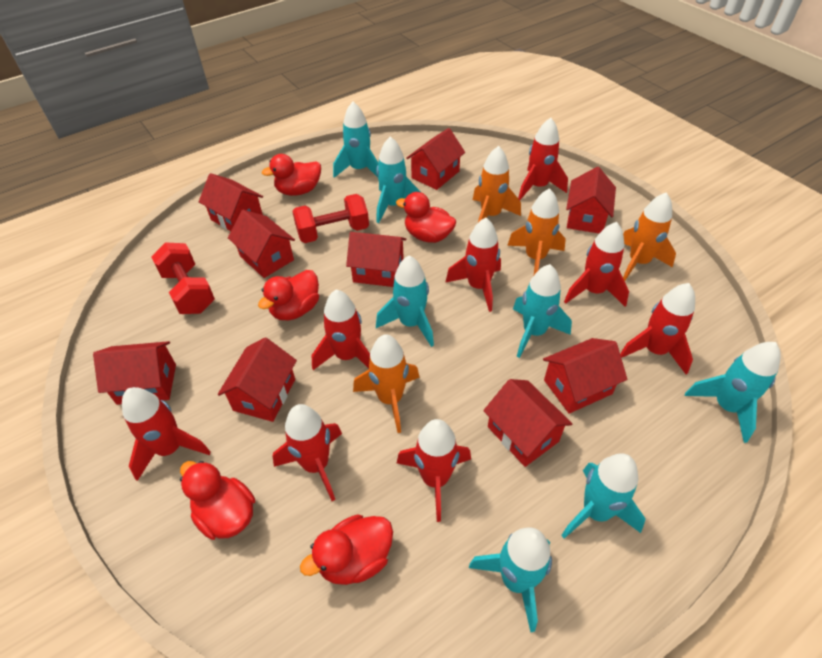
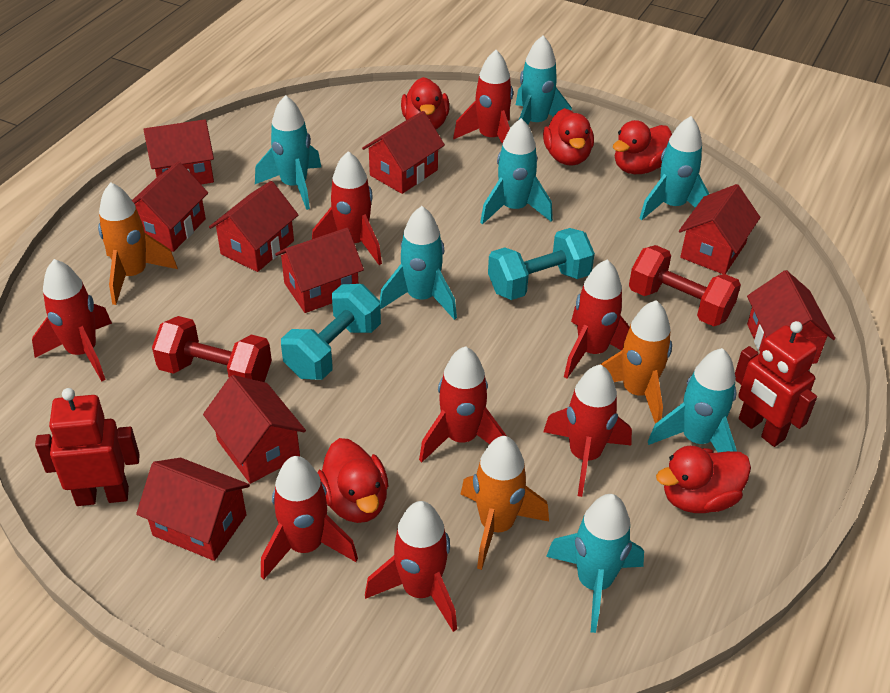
orange rocket: [353,334,420,433] [473,146,521,222] [507,188,566,275] [623,192,676,281] = 4 -> [98,182,178,305] [461,436,549,570] [601,300,672,424] = 3
red robot: none = 0 -> [35,388,140,506] [735,321,817,447] = 2
turquoise dumbbell: none = 0 -> [281,284,381,380] [488,228,595,300] = 2

